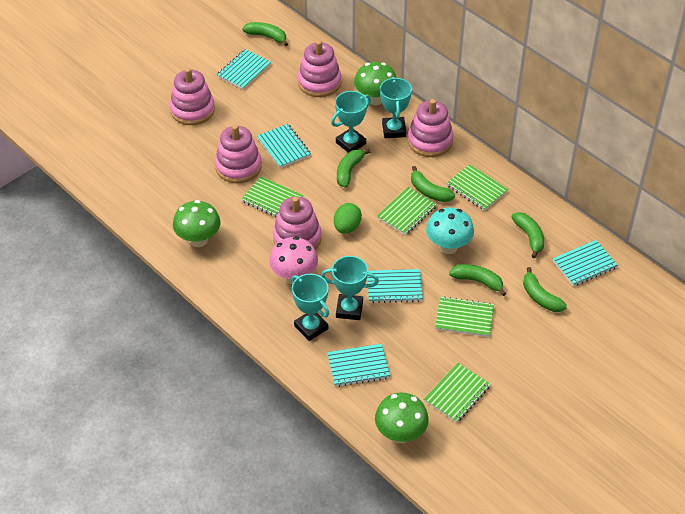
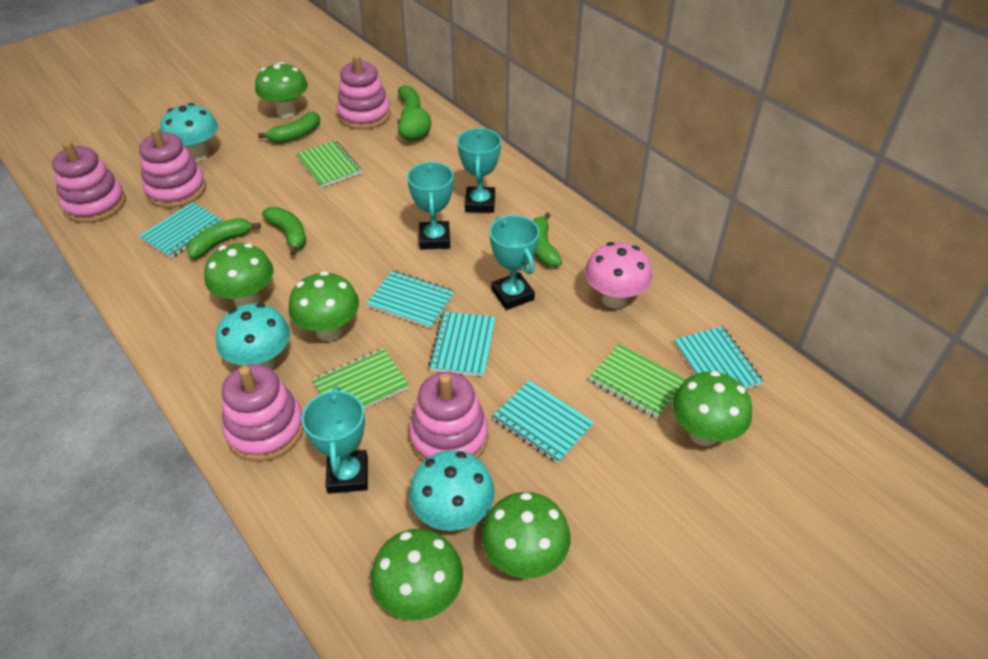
green banana: [242,22,288,46] [337,149,370,188] [411,166,455,202] [449,264,506,296] [511,212,544,258] [523,267,567,312] = 6 -> [186,218,261,259] [258,112,320,143] [262,207,306,256] [397,85,420,123] [532,212,562,267] = 5
green mushroom: [173,200,220,247] [354,62,396,105] [375,393,429,443] = 3 -> [204,243,274,307] [255,62,308,118] [288,271,359,341] [371,529,463,621] [482,492,570,579] [672,371,752,446] = 6
green notebook: [241,177,303,218] [377,187,437,235] [424,363,491,423] [435,296,494,337] [447,164,508,211] = 5 -> [296,140,361,188] [312,348,409,409] [589,344,686,419] = 3
turquoise mushroom: [426,207,474,254] = 1 -> [160,103,218,161] [216,303,290,369] [409,450,495,531] = 3

